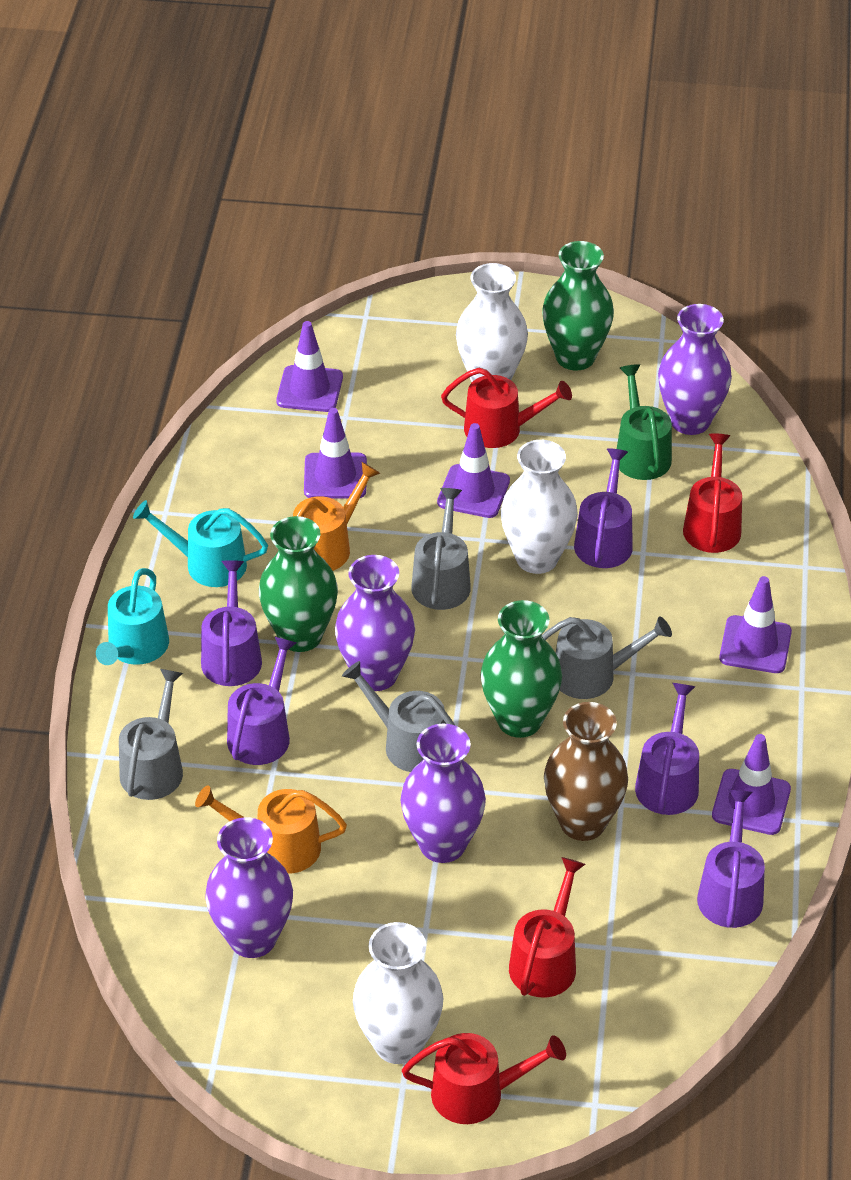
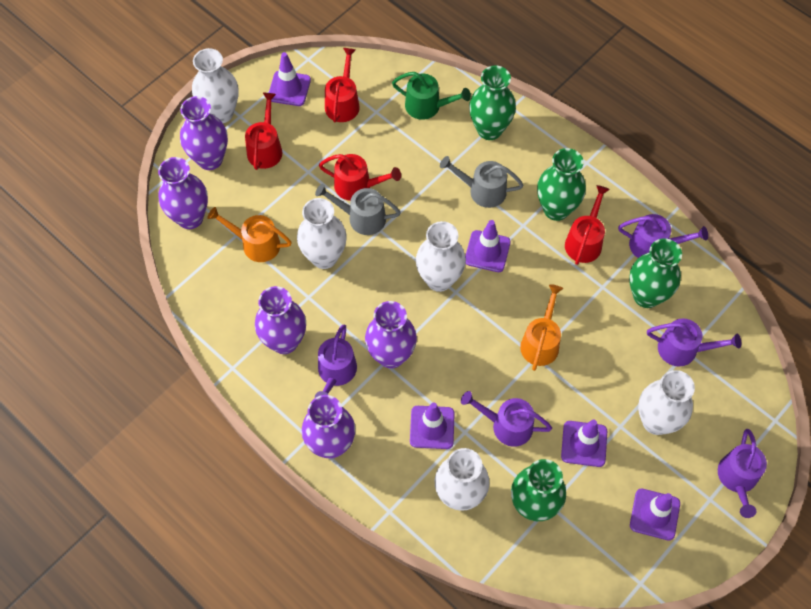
brown vase: [544,702,628,841] = 1 -> none = 0
green vase: [259,516,338,652] [481,600,562,738] [542,241,614,371] = 3 -> [469,66,516,140] [511,459,566,521] [537,148,586,221] [629,238,682,308] = 4
grey watering can: [119,669,183,800] [342,661,455,772] [411,488,471,610] [542,617,672,699] = 4 -> [315,184,401,235] [440,156,523,208] = 2
purple vase: [205,817,293,958] [335,555,415,691] [401,724,486,863] [658,304,732,435] = 4 -> [158,157,208,229] [180,96,228,170] [255,286,306,354] [302,395,355,459] [365,301,417,369] = 5
turquoise watering can: [96,568,169,665] [133,500,268,587] = 2 -> none = 0
white vase: [353,922,443,1064] [456,263,528,382] [501,440,578,574] = 3 -> [192,48,239,123] [297,198,346,269] [416,221,466,292] [434,448,490,511] [638,370,695,435] = 5

